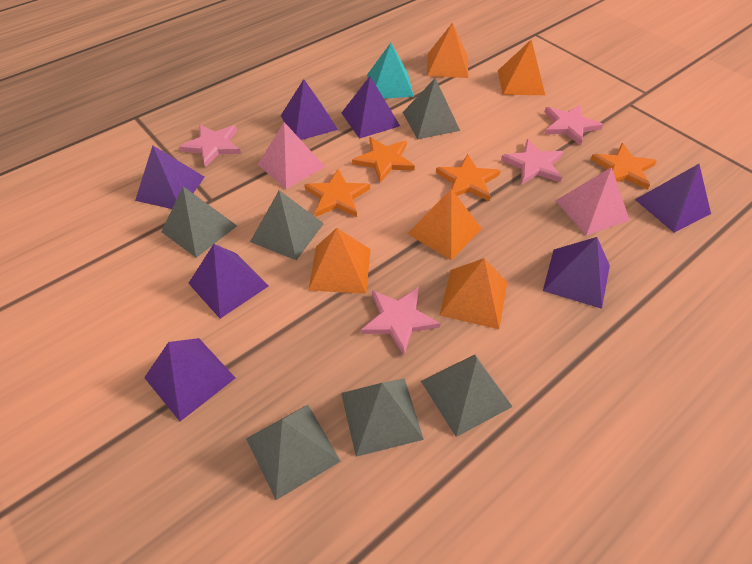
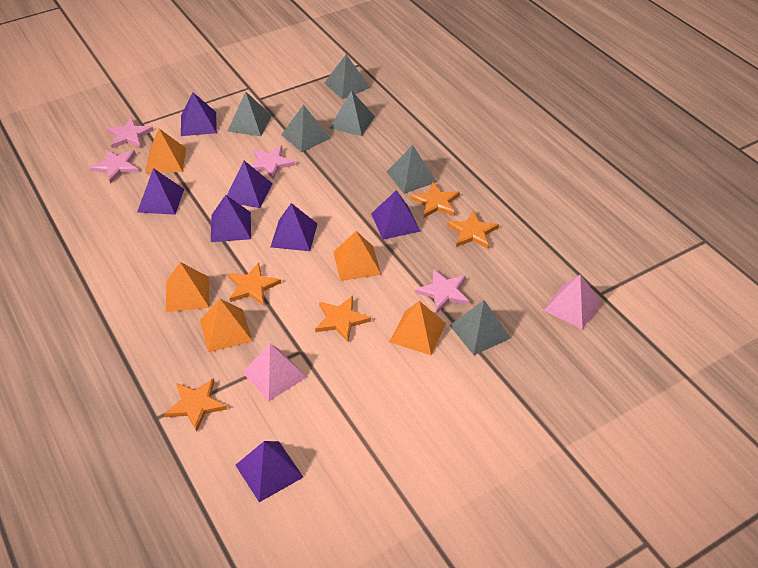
orange star: [305,169,370,217] [352,137,415,183] [436,154,501,201] [591,143,657,190] = 4 -> [164,378,227,432] [228,263,281,306] [315,296,371,342] [410,182,460,218] [447,211,499,249] = 5
turquoise pyramid: [367,43,414,99] = 1 -> none = 0

